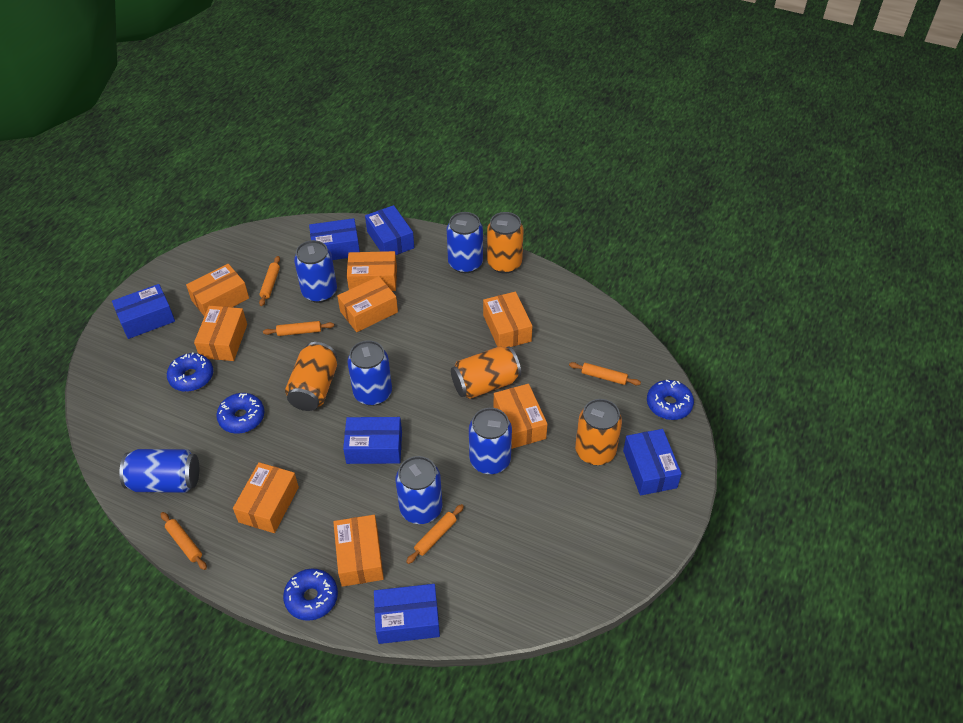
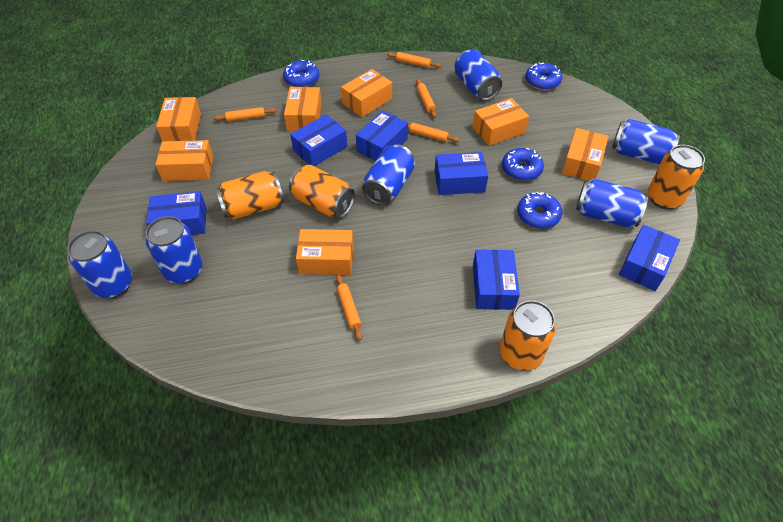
orange box: [186,264,249,316] [194,306,247,361] [233,462,299,533] [333,515,384,587] [337,276,398,332] [347,251,397,291] [483,292,532,347] [494,384,548,449] = 8 -> [155,140,214,181] [156,97,201,141] [284,87,322,132] [296,229,354,275] [341,69,392,117] [473,98,529,146] [562,128,609,181] = 7

